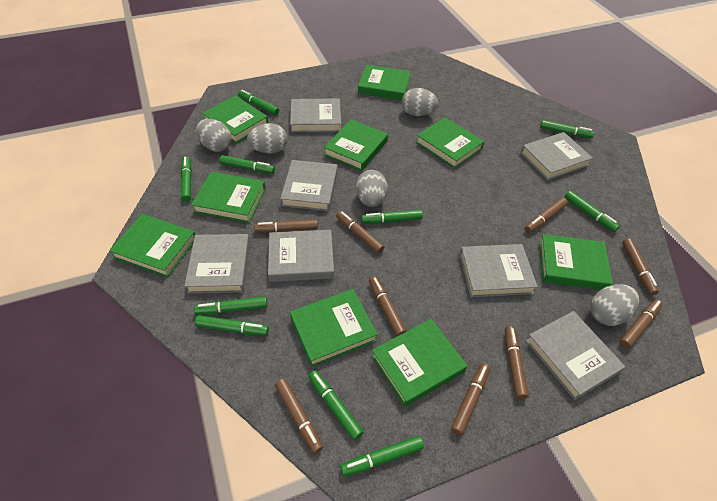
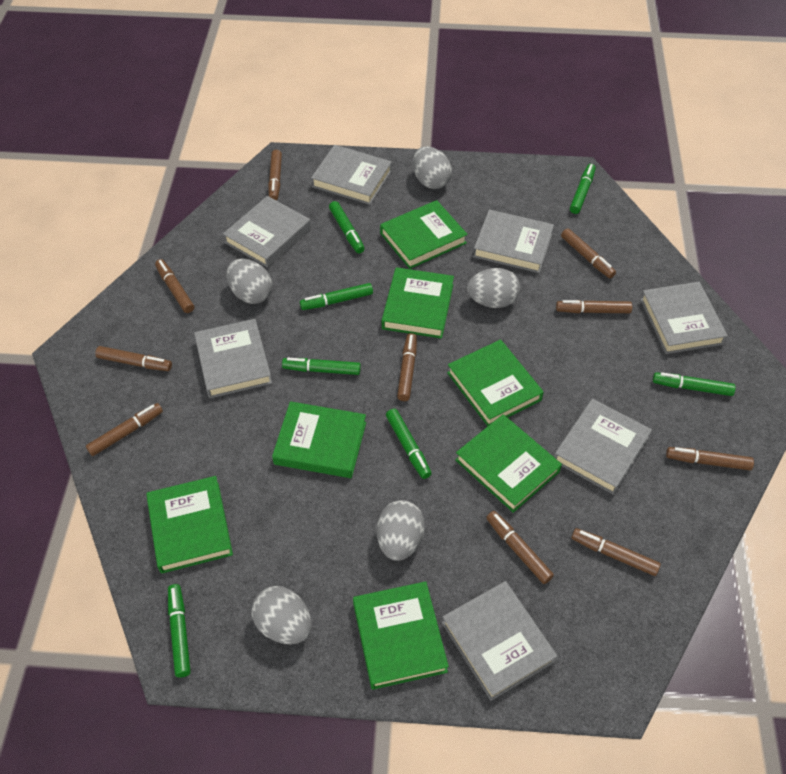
brown marker: [254,219,318,233] [275,378,323,454] [336,211,384,254] [369,276,407,336] [451,363,490,436] [505,326,529,399] [525,198,568,233] [620,299,663,349] [622,238,659,295] = 9 -> [86,403,163,456] [95,346,172,371] [155,259,194,313] [268,150,282,201] [397,333,417,401] [486,511,554,584] [556,300,632,313] [561,228,616,278] [571,528,661,576] [666,447,754,470] = 10
green book: [109,214,196,277] [191,172,265,223] [202,96,268,143] [290,289,378,367] [324,120,388,171] [358,65,410,100] [371,319,468,407] [416,117,484,168] [539,234,613,290] = 9 -> [146,476,233,574] [272,401,366,478] [353,581,449,690] [380,200,468,269] [382,267,454,338] [447,339,544,426] [455,414,562,513] = 7
green marker: [181,157,192,202] [194,296,268,315] [195,315,269,336] [219,155,275,174] [238,90,279,115] [308,370,364,440] [340,436,424,477] [361,210,423,224] [540,120,595,138] [564,191,620,232] = 10 -> [168,584,191,677] [282,358,361,375] [300,283,373,310] [329,201,365,253] [386,409,432,479] [570,164,596,214] [653,372,736,396] = 7

